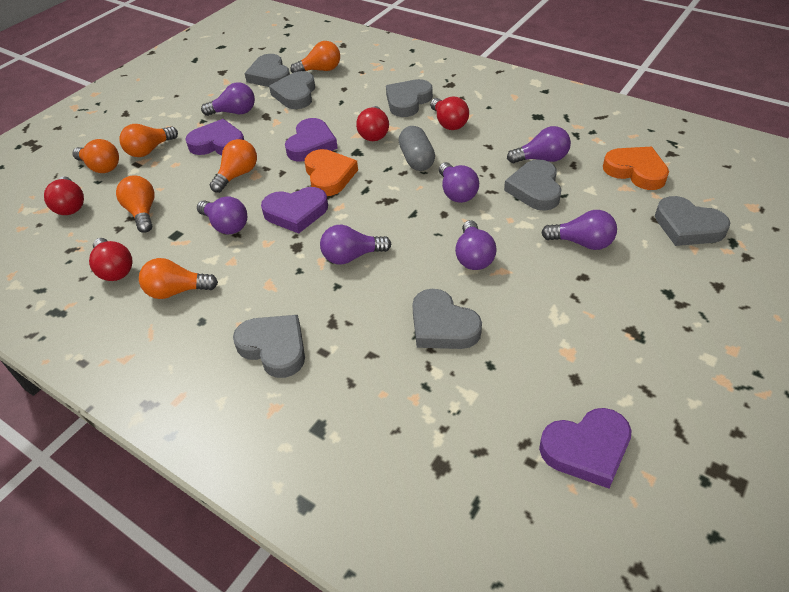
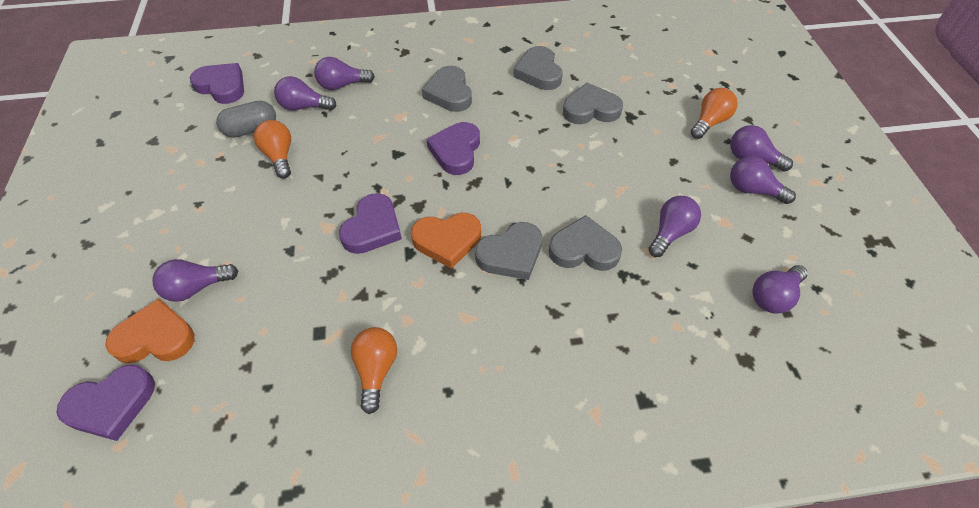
grey heart: [233,315,305,378] [244,54,290,87] [269,71,315,109] [386,79,433,117] [412,289,482,349] [504,159,561,211] [655,196,730,246] = 7 -> [422,66,472,112] [475,222,542,280] [513,46,563,90] [549,215,622,271] [563,83,623,124] = 5
orange light bulb: [72,139,119,173] [116,175,155,233] [119,124,178,157] [139,258,218,299] [210,139,257,193] [291,41,340,73] = 6 -> [254,120,291,179] [351,327,397,414] [691,88,738,139] = 3
red light bulb: [44,176,84,215] [89,238,133,281] [356,106,389,141] [430,97,469,130] = 4 -> none = 0

